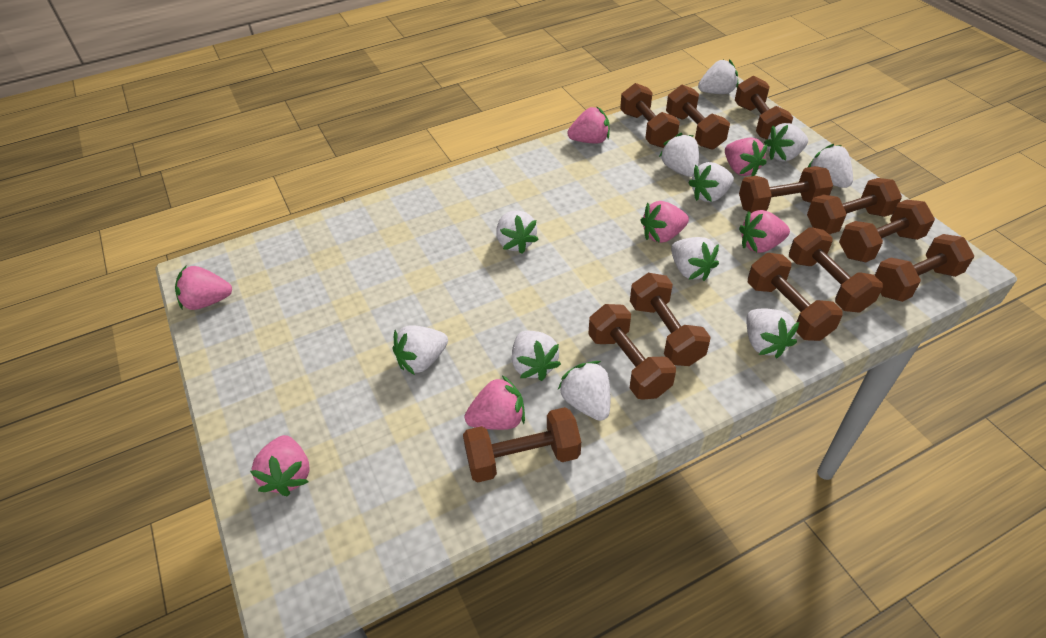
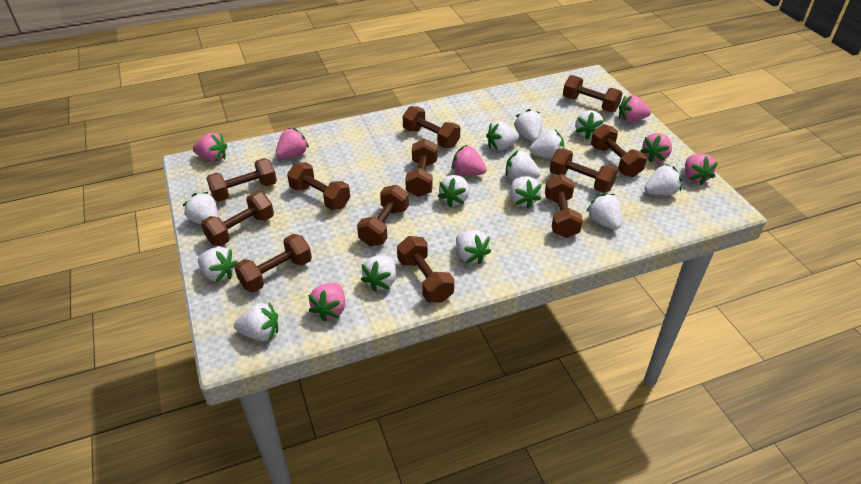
white strawberry: [393,325,448,375] [497,211,539,254] [512,331,561,381] [558,361,610,421] [659,133,699,177] [671,237,719,281] [688,162,734,202] [698,59,739,94] [746,309,799,358] [764,123,808,162] [808,144,853,188] = 11 -> [183,192,218,225] [198,247,238,282] [234,302,278,341] [361,255,396,292] [438,175,469,207] [456,230,491,265] [486,122,519,151] [506,150,541,180] [510,176,542,209] [514,109,542,142] [530,130,564,159] [575,110,604,140] [586,193,621,230] [644,164,682,195] = 14

